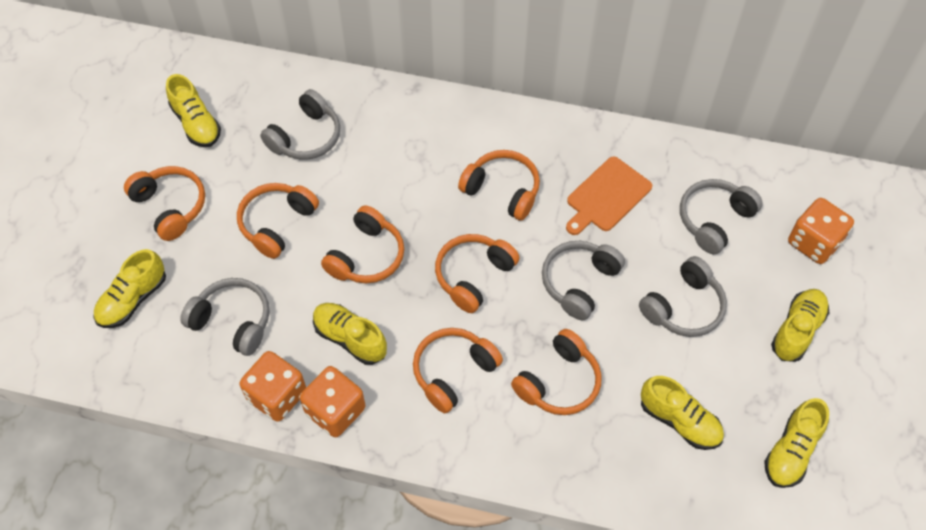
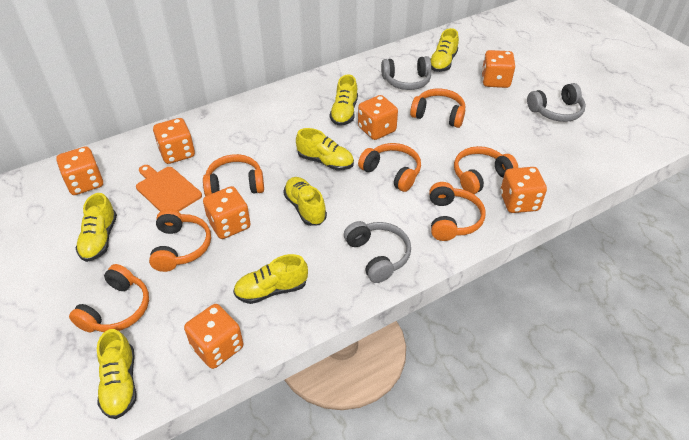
grey headphones: [180,278,269,356] [260,89,340,160] [542,241,625,320] [639,256,727,337] [680,179,763,254] = 5 -> [344,221,411,283] [381,56,431,90] [527,83,586,122] = 3
orange dice: [240,351,306,422] [300,366,365,437] [788,198,854,264] = 3 -> [56,146,103,195] [153,118,195,164] [184,304,243,369] [203,186,251,239] [358,95,398,140] [482,50,515,88] [500,167,547,213] = 7
yellow shoe: [93,249,166,328] [166,74,221,147] [313,303,387,365] [641,376,724,450] [764,398,829,488] [771,289,829,362] = 6 -> [76,193,117,262] [97,329,137,419] [233,254,308,304] [283,177,327,226] [296,128,354,170] [330,75,358,126] [430,28,459,72] = 7

